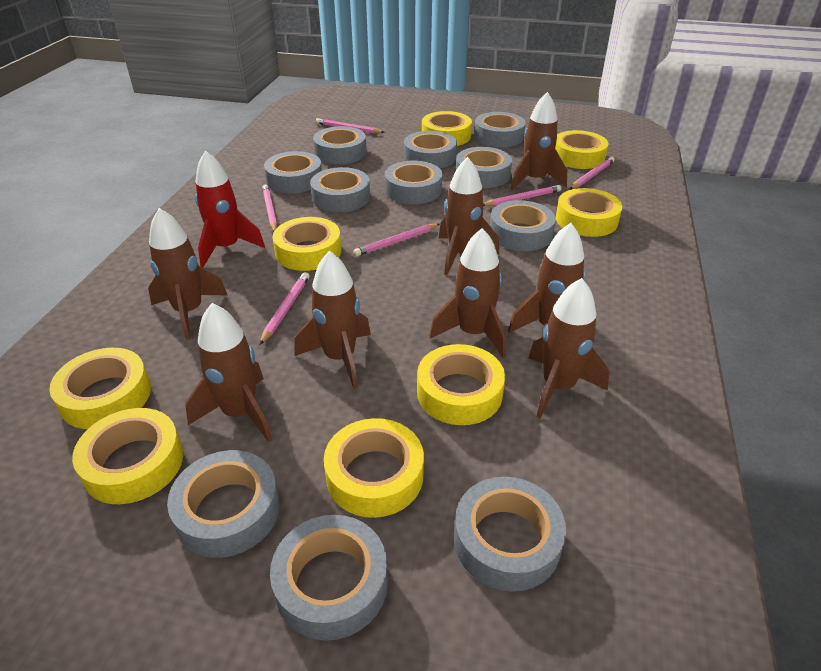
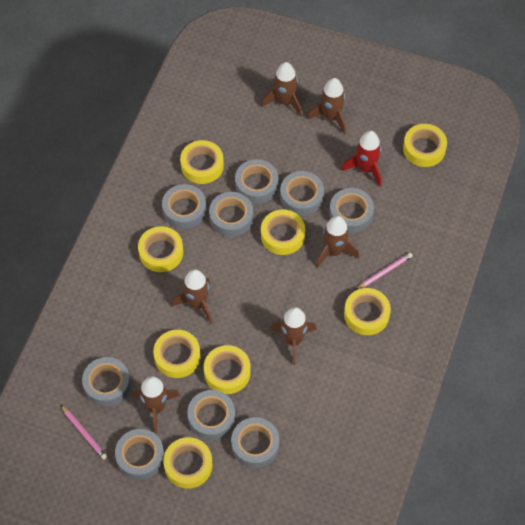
brown rocket: [148,208,227,339] [185,303,272,442] [294,251,371,389] [429,228,506,358] [439,157,499,275] [508,223,585,333] [510,92,567,190] [528,278,609,418] = 8 -> [133,376,180,434] [172,269,212,324] [261,62,302,117] [270,307,317,365] [307,78,346,135] [316,216,359,268] = 6
grey tape: [167,450,280,558] [264,151,322,194] [270,515,388,641] [310,167,370,212] [313,126,367,164] [385,161,443,204] [404,131,457,169] [454,477,566,592] [456,147,512,188] [474,112,526,147] [490,200,556,251] = 11 -> [82,357,131,406] [115,429,164,480] [162,184,206,229] [187,390,235,440] [209,192,253,237] [231,417,279,468] [235,159,279,204] [280,171,324,216] [329,188,374,233] = 9
pink pencil: [260,272,310,345] [262,185,277,231] [316,118,385,134] [353,224,440,256] [483,185,561,206] [569,157,615,190] = 6 -> [61,405,107,460] [356,253,413,290] = 2

